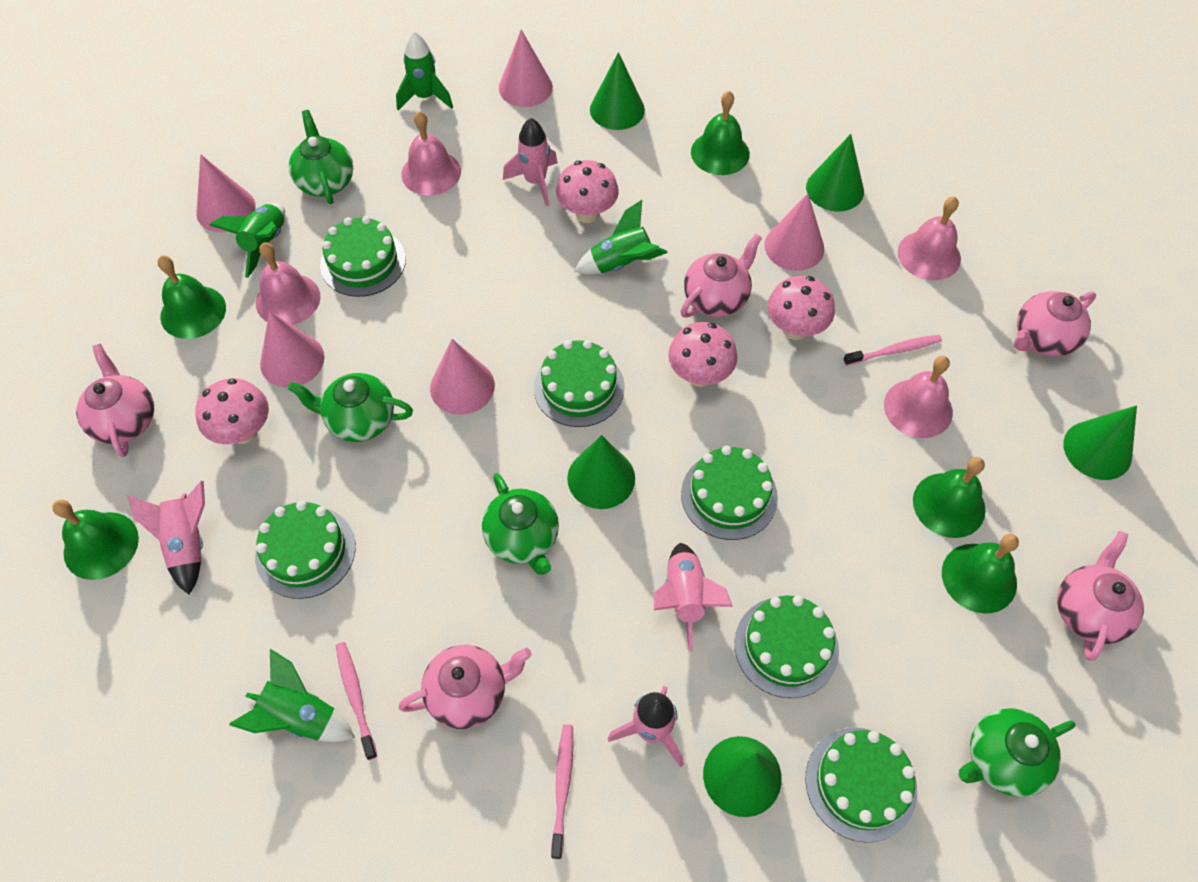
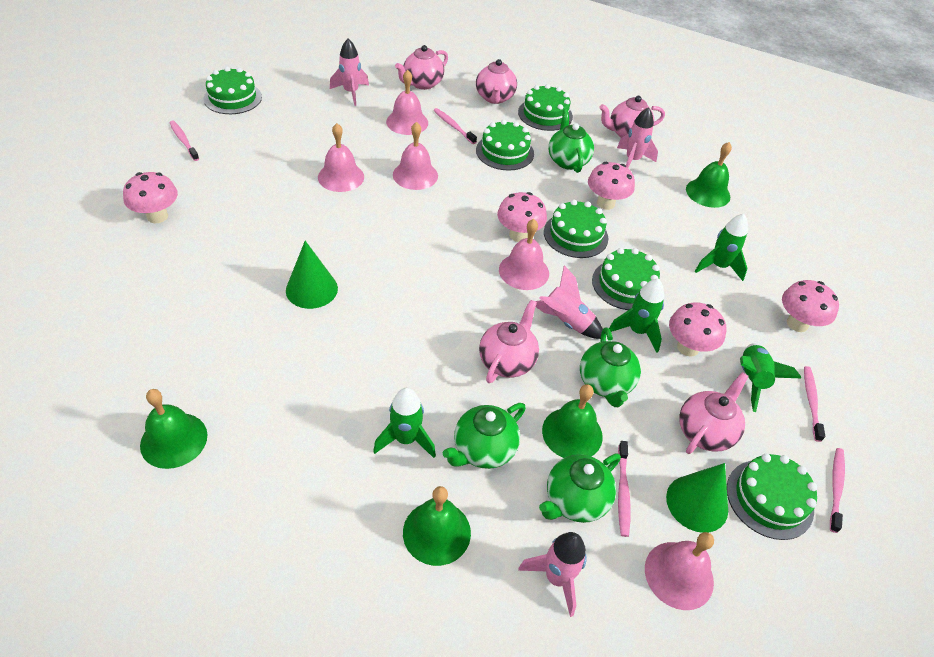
green bell: [52,500,139,580] [157,255,226,339] [691,91,750,175] [913,457,986,538] [942,534,1019,614] = 5 -> [140,389,208,469] [403,486,471,566] [542,384,603,458] [686,142,732,208] = 4
green cone: [567,435,635,509] [590,52,645,130] [703,736,782,817] [806,134,864,212] [1063,405,1137,480] = 5 -> [286,241,338,309] [666,463,728,533] = 2
pink bell: [256,242,320,325] [401,111,461,196] [884,356,953,438] [898,196,961,280] = 4 -> [318,123,364,192] [386,70,428,135] [393,122,438,190] [499,219,549,290] [645,532,714,610] = 5
pink cone: [196,154,255,232] [260,311,324,387] [430,339,495,415] [499,29,553,107] [764,193,824,271] = 5 -> none = 0
pink mushroom: [195,378,269,444] [556,160,619,223] [668,322,738,387] [767,276,835,340] = 4 -> [123,172,178,223] [497,192,547,242] [588,162,635,210] [669,302,726,357] [782,280,839,332] = 5
pink toothbrush: [336,642,377,760] [551,724,573,859] [843,335,942,366] = 3 -> [169,121,199,161] [434,108,477,144] [618,441,631,537] [804,366,825,442] [830,448,845,533] = 5

